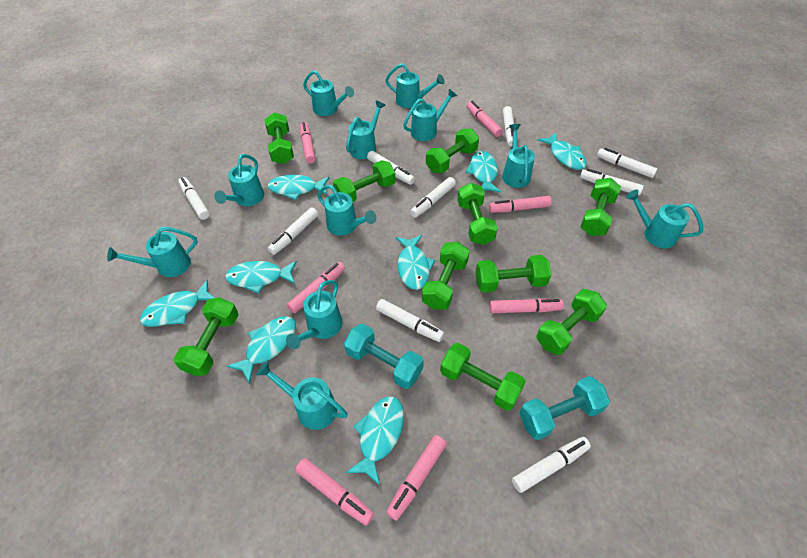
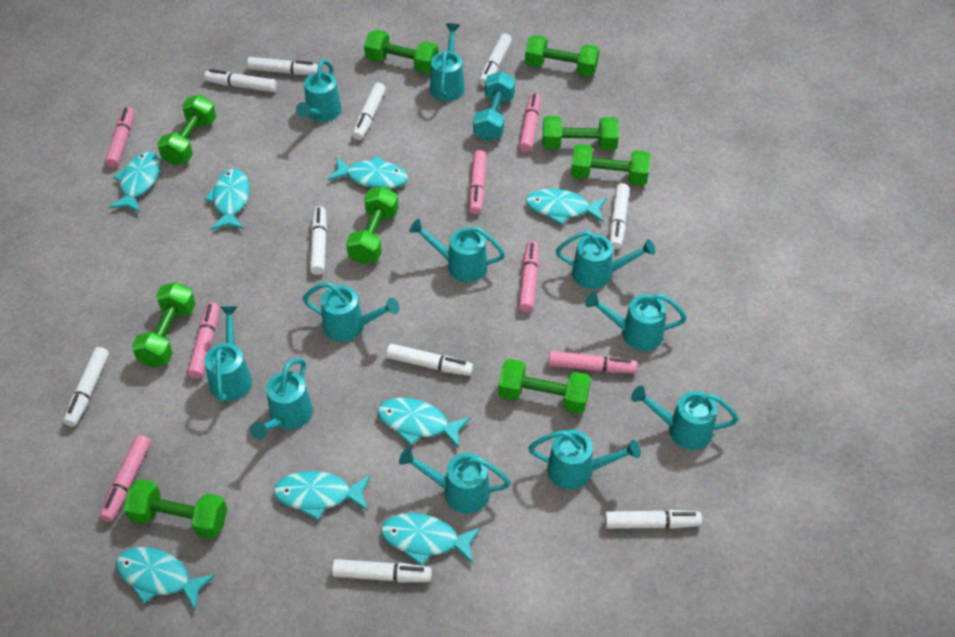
green dumbbell: [174,297,238,376] [265,112,294,164] [333,160,396,202] [422,242,470,310] [426,129,479,173] [440,343,526,411] [457,183,498,245] [476,255,551,292] [537,289,607,355] [580,178,621,236] = 10 -> [123,479,227,539] [132,282,196,368] [157,95,216,165] [346,186,399,264] [364,30,438,74] [498,359,591,414] [525,35,599,77] [543,116,619,151] [571,144,650,185] = 9
turquoise dumbbell: [344,324,424,389] [519,376,610,440] = 2 -> [473,71,515,141] = 1
white marker: [178,177,210,220] [268,207,318,255] [367,151,415,185] [376,299,444,342] [410,177,456,218] [503,106,514,147] [512,437,591,493] [580,169,644,195] [597,148,657,178] = 9 -> [63,347,109,427] [204,69,277,92] [247,57,318,75] [310,206,327,275] [332,559,432,582] [352,83,386,140] [386,344,473,376] [479,33,512,86] [605,510,702,529] [609,183,629,249] = 10

